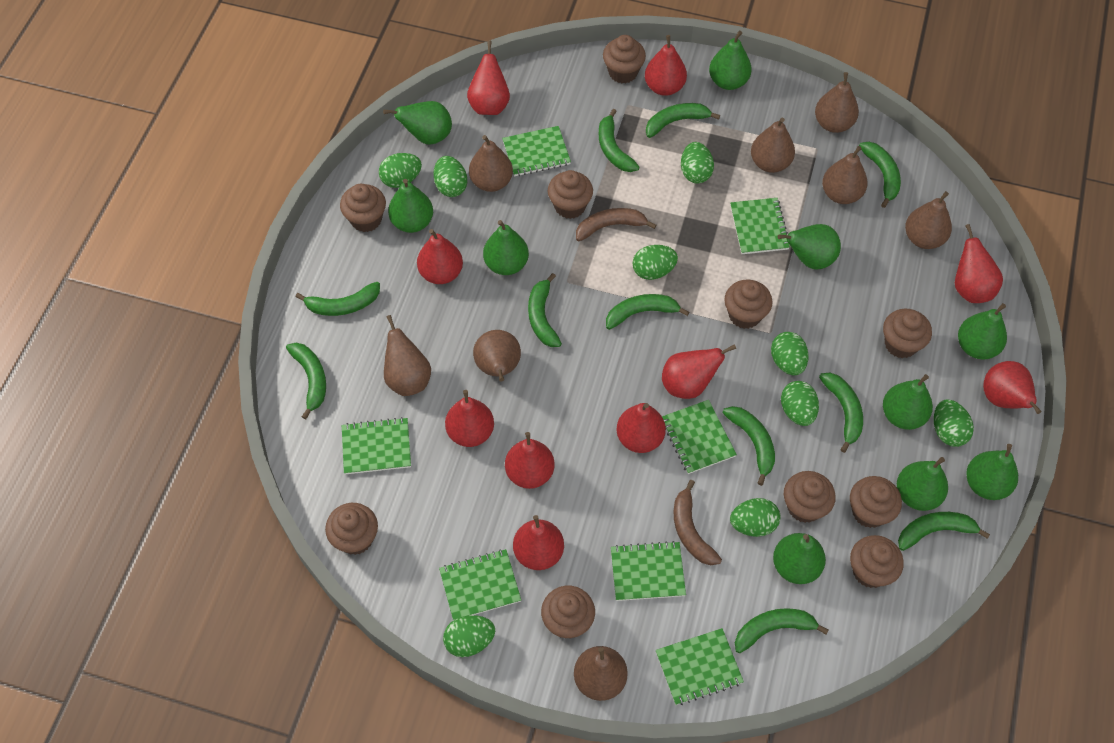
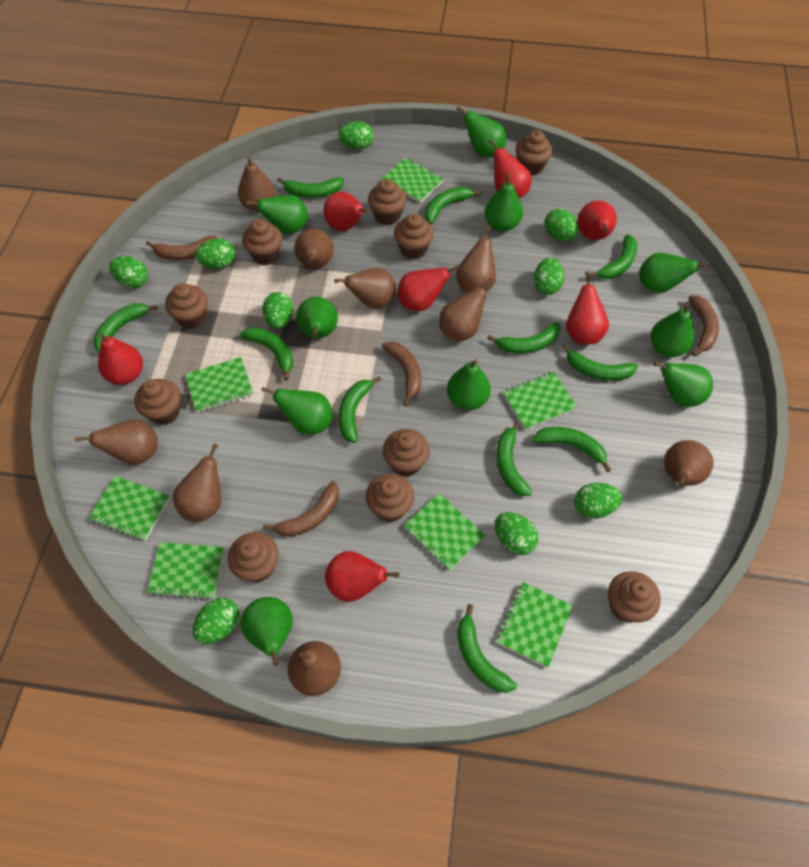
brown banana: [576,208,656,241] [674,480,722,565] = 2 -> [146,235,217,260] [263,481,339,537] [382,341,421,406] [689,295,719,356] = 4
brown pear: [384,315,431,396] [469,135,513,192] [473,330,521,381] [574,646,628,701] [751,118,795,173] [815,72,859,133] [822,146,868,204] [905,191,952,249] = 8 -> [75,419,158,465] [173,444,221,522] [238,156,276,212] [288,641,341,696] [294,228,334,269] [334,268,396,309] [439,278,493,342] [456,225,496,292] [664,440,713,487] = 9
red pear: [417,229,463,284] [445,390,494,447] [467,40,510,115] [505,432,555,489] [513,515,564,570] [617,403,666,453] [645,35,687,96] [662,344,736,399] [955,224,1003,303] [983,361,1041,414] = 10 -> [98,333,143,385] [324,192,369,231] [325,551,400,602] [397,265,460,311] [489,139,532,198] [566,272,609,344] [578,200,617,240] = 7

